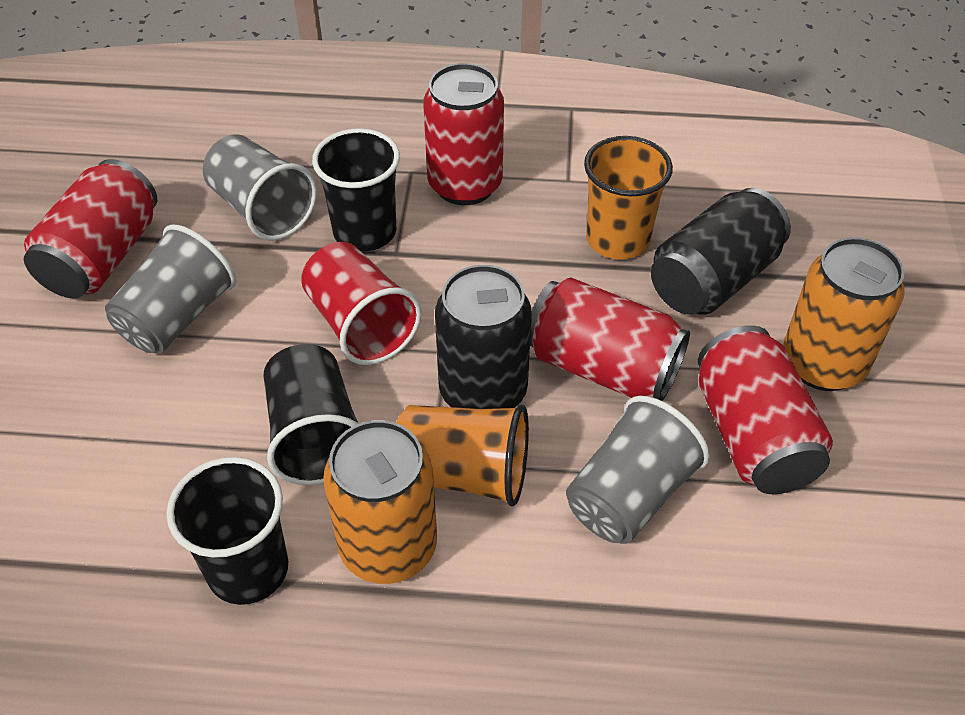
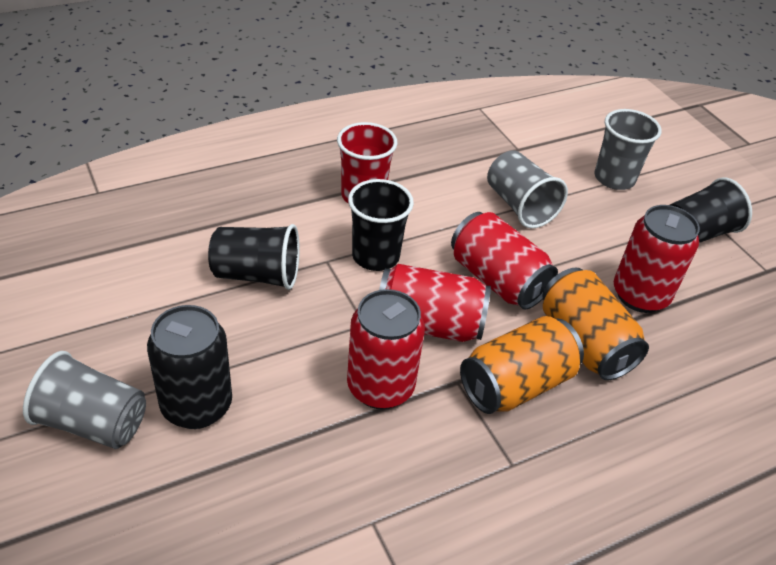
black can: [435,265,532,409] [651,188,791,315] = 2 -> [147,305,232,429] = 1
orange cup: [396,404,529,506] [584,136,673,260] = 2 -> none = 0

